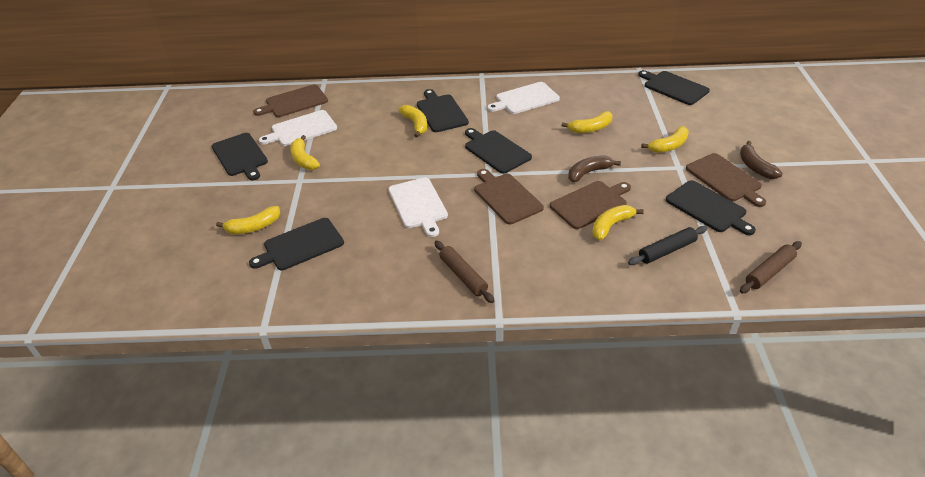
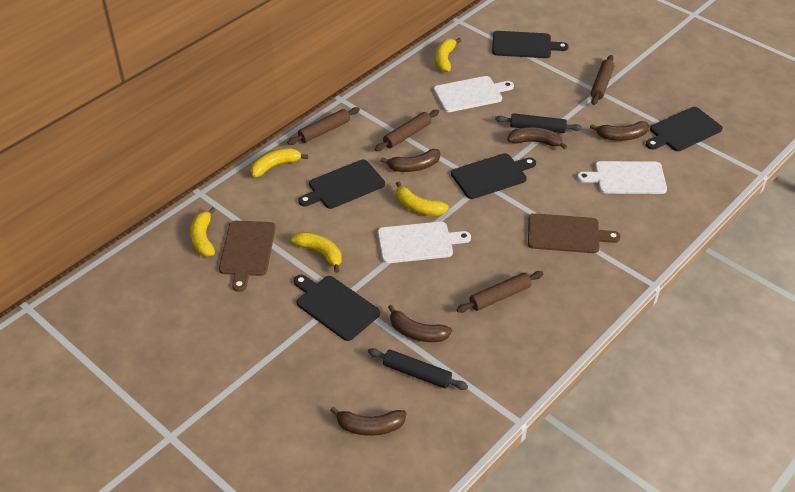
black cutting board: [212,133,268,180] [249,218,344,270] [417,89,469,132] [465,128,532,174] [638,70,710,105] [666,180,756,235] = 6 -> [294,275,380,341] [298,160,385,209] [451,153,536,199] [492,31,569,58] [646,107,722,151] = 5
black rolling pin: [628,226,707,265] = 1 -> [368,348,468,390] [495,113,582,133] = 2
brown banana: [568,155,621,182] [740,141,783,179] = 2 -> [330,407,406,436] [381,149,440,172] [388,305,452,342] [507,127,567,149] [590,121,649,141] = 5
brown cutting board: [254,84,328,117] [474,169,544,225] [550,181,631,229] [686,153,766,207] = 4 -> [219,221,276,292] [528,213,621,253] = 2
brown rolling pin: [434,240,494,303] [740,241,802,293] = 2 -> [287,107,360,145] [375,109,439,151] [457,271,543,313] [591,55,615,105] = 4
yellow banana: [216,206,280,234] [290,135,320,170] [398,105,427,137] [561,111,613,133] [592,205,644,240] [641,126,689,153] = 6 -> [190,207,215,257] [251,148,309,177] [291,232,342,273] [396,181,449,216] [435,38,461,72] = 5

